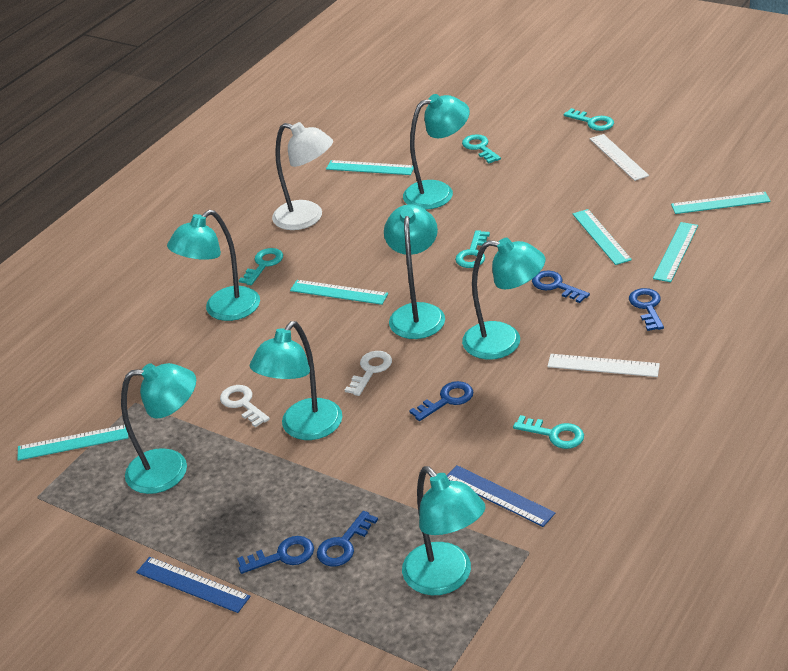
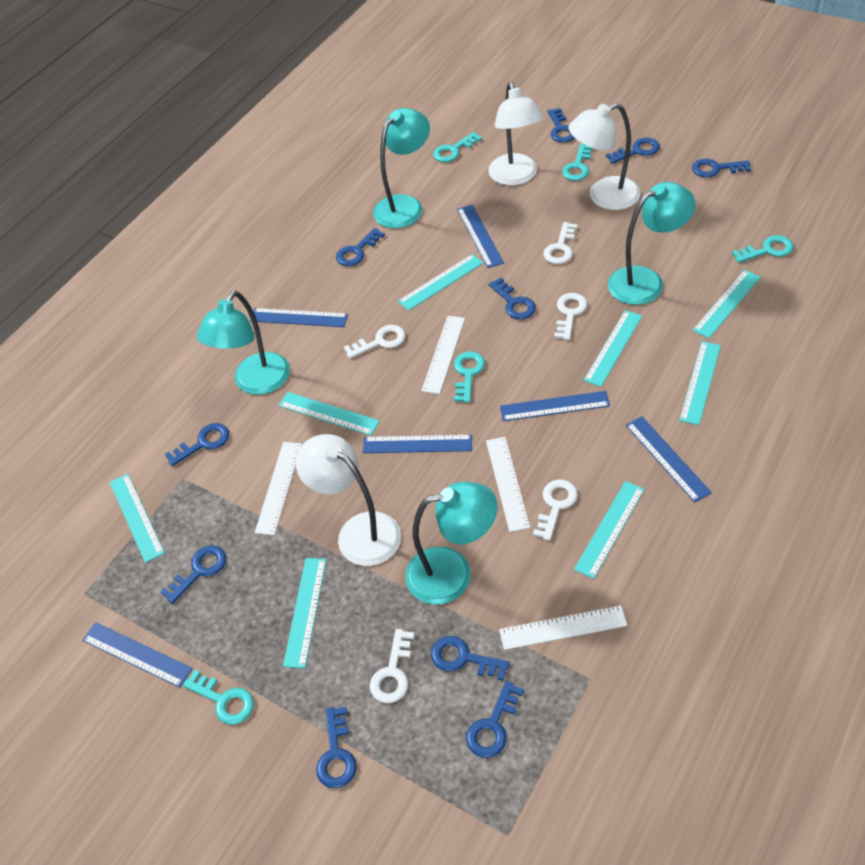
blue key: [237,536,314,574] [317,511,378,567] [409,381,473,421] [532,271,590,303] [629,288,664,331] = 5 -> [161,546,226,604] [165,423,229,466] [316,707,357,788] [336,228,385,266] [431,636,510,680] [466,681,524,758] [489,278,536,319] [548,108,575,143] [606,138,660,164] [692,159,751,177] = 10
blue ruler: [136,557,251,613] [447,465,555,527] = 2 -> [82,622,193,688] [250,308,348,327] [363,435,472,453] [457,205,504,268] [500,391,610,421] [626,416,712,503] = 6
turquoise lamp: [121,363,196,494] [167,210,260,321] [250,321,342,440] [384,204,445,339] [402,466,485,595] [403,94,470,210] [462,238,545,359] = 7 -> [197,291,290,395] [373,108,430,228] [405,482,498,604] [608,182,695,305] = 4
turquoise ruler: [17,425,128,461] [290,280,388,305] [326,160,414,175] [573,209,632,265] [653,222,698,282] [671,192,770,214] = 6 -> [110,474,165,563] [279,392,380,436] [283,558,326,668] [398,254,483,311] [574,481,645,579] [583,310,642,387] [679,341,721,425] [693,270,761,338] = 8
white key: [220,385,270,427] [345,351,392,396] = 2 -> [344,325,405,359] [370,629,415,703] [533,480,578,541] [543,222,578,264] [554,293,587,340] = 5
white lamp: [272,122,333,230] = 1 -> [296,434,401,566] [488,82,543,186] [568,103,640,210] = 3
white ruler: [547,354,660,377] [590,134,649,181] = 2 -> [255,442,302,535] [421,316,465,394] [486,437,530,532] [499,605,627,650] = 4

